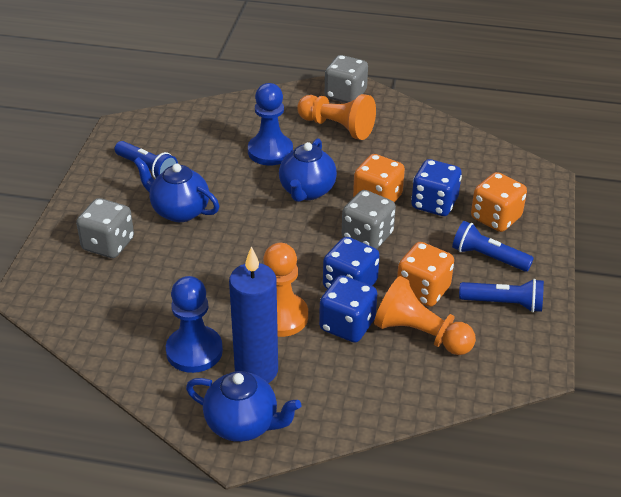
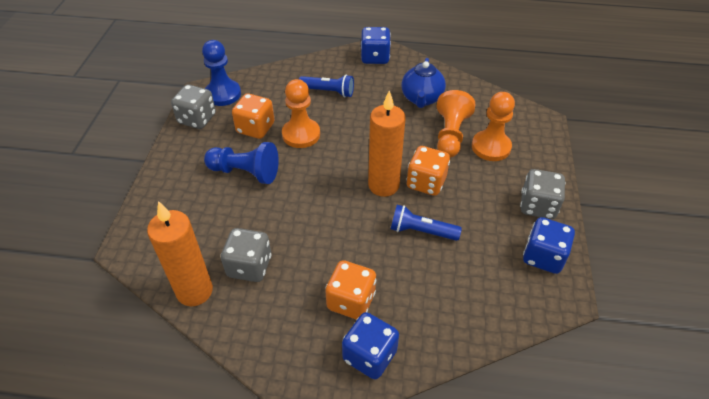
blue candle: [229,246,278,383] = 1 -> none = 0
blue flashlight: [115,141,178,179] [452,221,534,272] [459,279,544,312] = 3 -> [299,75,354,97] [391,205,462,241] = 2
blue teapot: [134,157,219,222] [186,371,301,442] [279,138,337,202] = 3 -> [402,58,446,108] = 1
orange candle: none = 0 -> [147,201,213,306] [368,90,406,197] = 2

